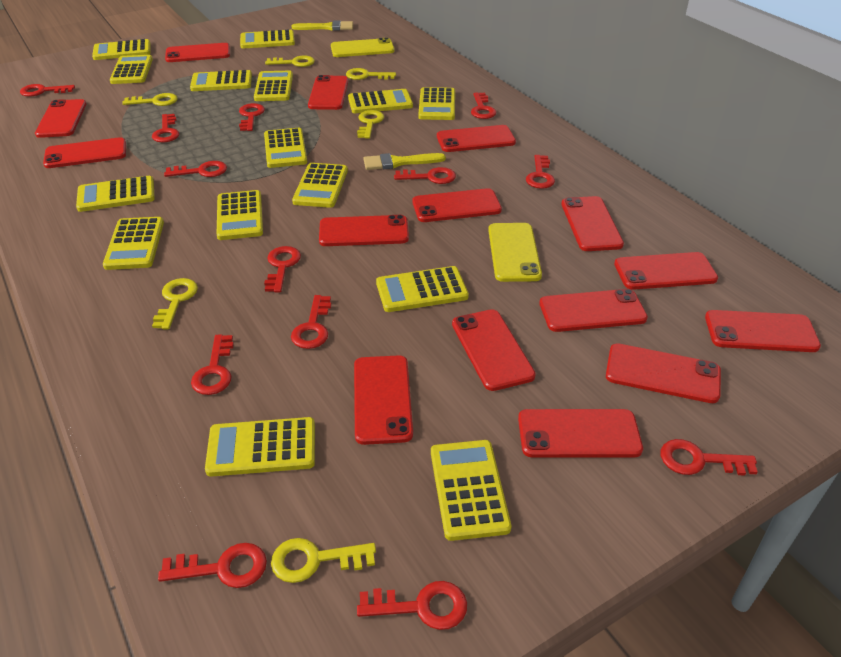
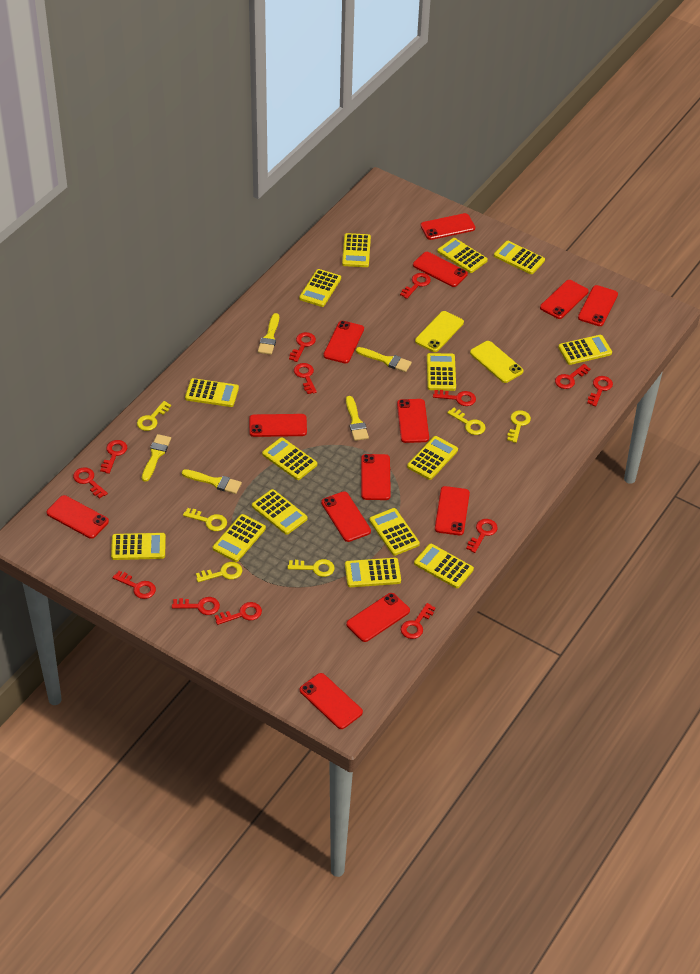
red phone: [35,99,87,138] [43,137,126,168] [165,43,230,62] [308,75,348,110] [319,215,409,246] [354,355,413,445] [412,188,502,222] [437,125,516,152] [452,309,536,391] [518,409,643,458] [539,289,648,332] [561,196,624,251] [606,343,721,403] [614,252,718,290] [705,310,821,352] = 15 -> [47,495,109,539] [249,414,307,437] [300,673,363,729] [321,491,371,542] [323,321,364,363] [346,593,410,642] [361,454,391,500] [397,399,429,443] [413,252,468,287] [420,213,475,240] [435,486,470,535] [540,280,589,319] [578,285,618,326] = 13
yellow brush: [292,20,353,31] [363,153,446,170] = 2 -> [142,434,171,482] [182,469,242,494] [258,313,279,355] [346,396,369,441] [356,347,412,372] = 5

